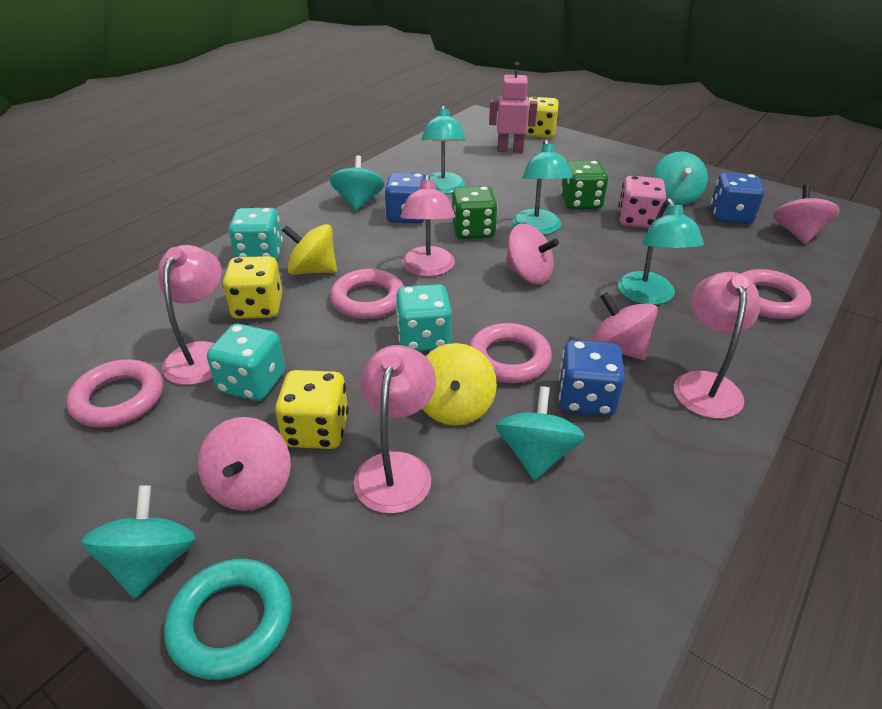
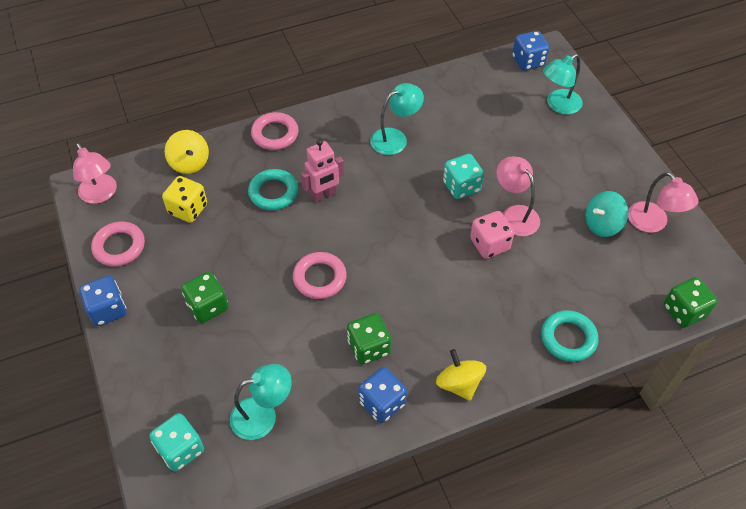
green dice: [451,186,498,239] [561,160,608,209] = 2 -> [181,272,229,323] [347,313,391,365] [664,277,717,328] = 3
pink lamp: [158,245,222,385] [353,345,436,514] [400,174,455,277] [674,272,760,419] = 4 -> [73,143,117,204] [497,156,540,236] [628,172,698,233] = 3
pink ring: [66,359,163,428] [330,269,404,319] [469,323,552,383] [741,269,811,319] = 4 -> [91,221,145,266] [251,112,299,150] [293,252,347,299] = 3
pink spinning top: [198,417,291,511] [506,224,559,284] [591,292,658,360] [773,184,840,244] = 4 -> none = 0
turquoise dice: [207,324,285,401] [228,208,283,260] [396,284,452,351] = 3 -> [149,413,204,472] [443,154,484,199] = 2
turquoise ring: [164,559,292,680] = 1 -> [248,169,298,210] [541,310,598,362] = 2
turquoise spinning top: [81,485,196,599] [330,155,384,211] [495,386,585,480] [653,151,708,205] = 4 -> [585,191,629,237] = 1
yellow dice: [223,256,283,319] [275,370,349,449] [525,97,559,138] = 3 -> [162,176,207,223] = 1

